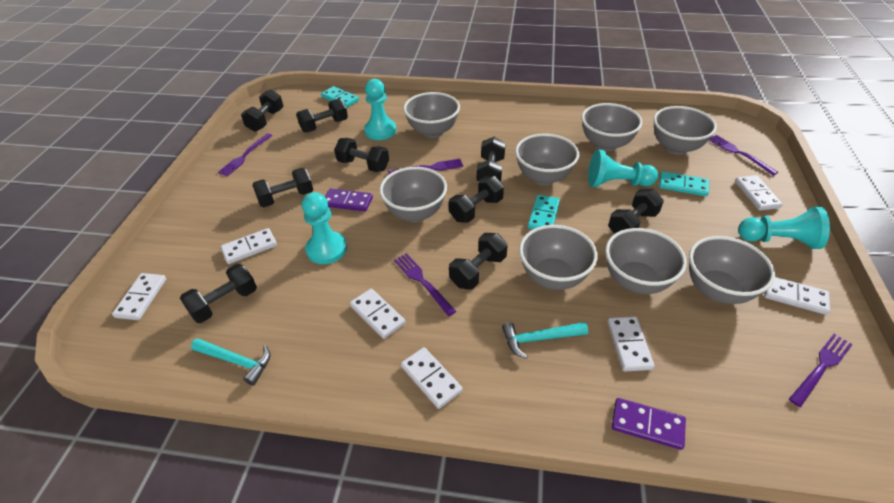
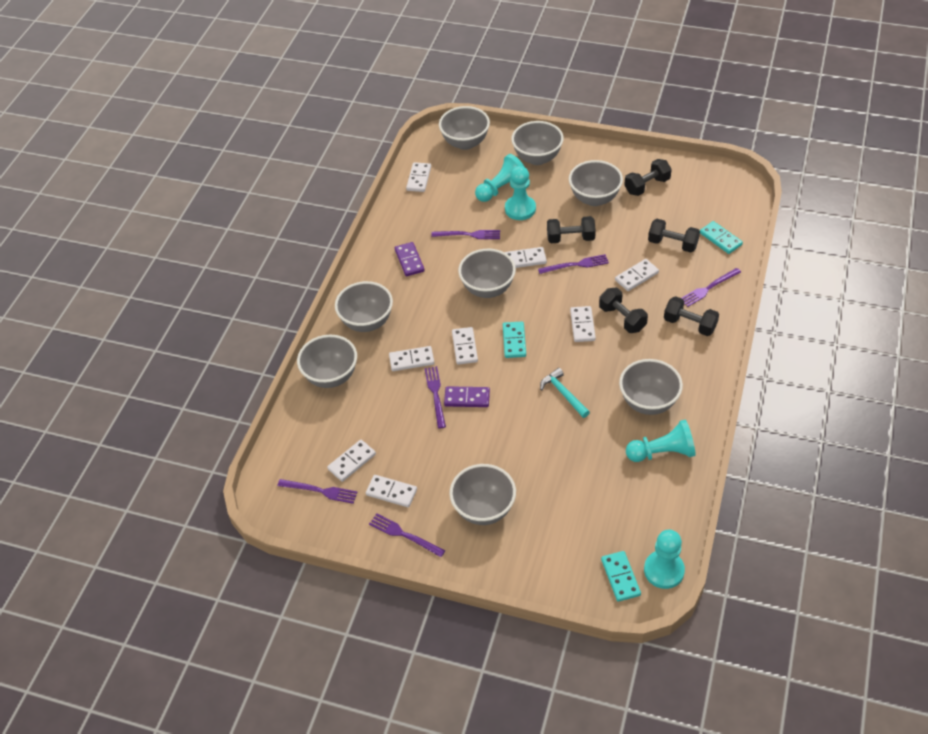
black dumbbell: [180,264,257,323] [241,90,284,132] [252,168,313,207] [296,98,348,133] [334,138,389,172] [449,176,504,223] [449,233,508,290] [477,137,505,182] [608,189,664,234] = 9 -> [547,216,596,243] [599,288,648,333] [624,159,672,196] [648,219,700,252] [664,296,719,336] = 5
purple fork: [217,133,273,176] [388,159,463,175] [394,253,456,316] [709,135,778,175] [789,334,853,407] = 5 -> [278,479,357,504] [369,513,445,557] [425,366,446,429] [431,230,500,239] [538,254,609,274] [682,268,741,307] = 6
turquoise hammer: [191,338,271,386] [502,322,588,359] = 2 -> [540,368,590,418] = 1
white domino: [112,273,166,320] [221,228,277,264] [350,289,406,339] [401,347,463,409] [608,316,655,372] [735,175,783,211] [764,277,830,315] = 7 -> [327,440,376,482] [366,475,417,507] [389,346,434,371] [406,162,431,192] [452,327,478,365] [505,247,547,268] [570,306,596,342] [615,259,659,291] = 8

